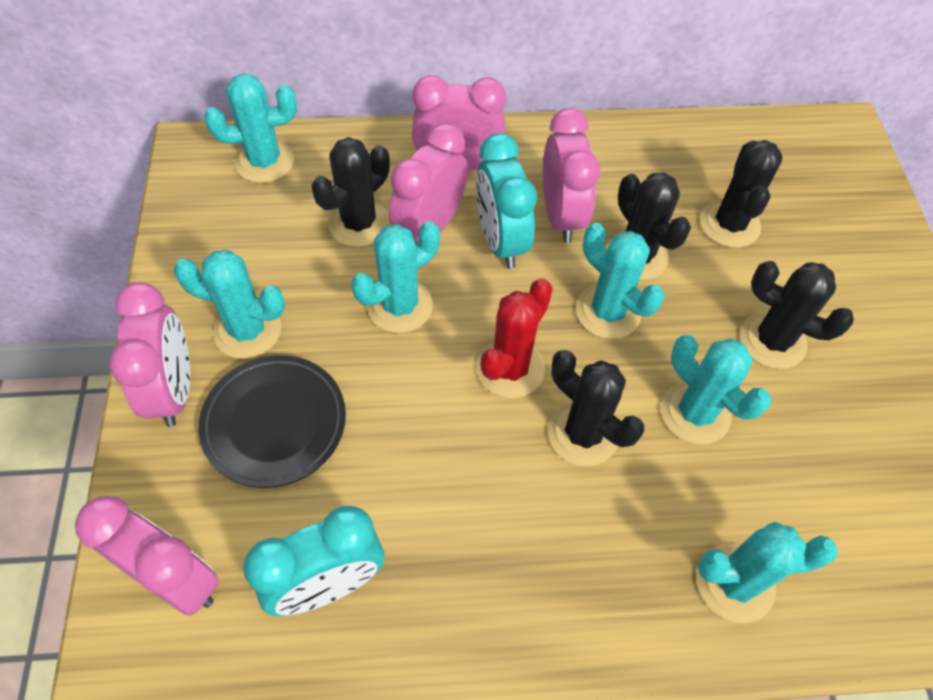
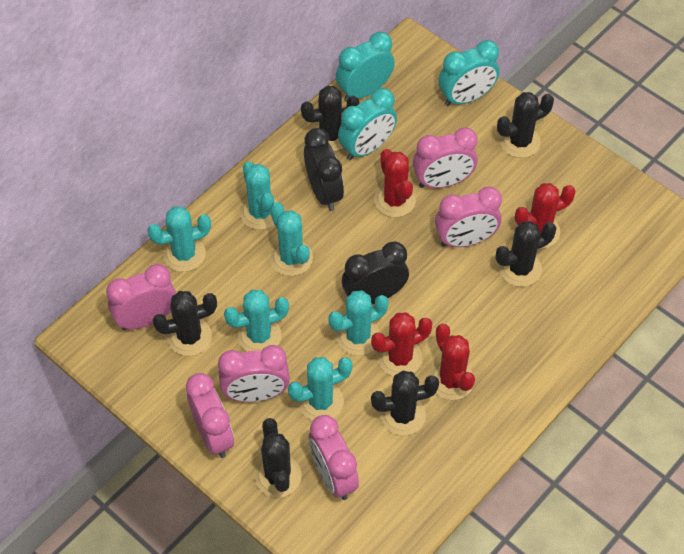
black cactus: [311,137,390,247] [548,350,644,466] [606,172,691,280] [700,140,783,248] [740,261,854,369] = 5 -> [153,291,217,356] [255,418,302,498] [301,86,359,151] [371,371,439,436] [495,221,556,287] [497,92,554,158] = 6
black clock: none = 0 -> [304,128,344,211] [342,241,409,304] = 2
black plate: [199,355,346,488] = 1 -> none = 0
pink clock: [75,496,219,616] [109,282,190,427] [389,123,468,244] [412,75,506,171] [543,108,600,243] = 5 -> [106,264,176,330] [186,373,234,458] [218,345,290,402] [309,415,359,500] [413,127,478,188] [435,187,502,247] = 6
red cactus: [476,278,553,398] = 1 -> [371,312,432,377] [374,149,416,217] [430,324,475,400] [515,183,576,249] = 4
turquoise clock: [243,506,384,616] [476,133,537,269] = 2 -> [336,32,395,102] [338,88,397,160] [438,40,499,106] = 3

